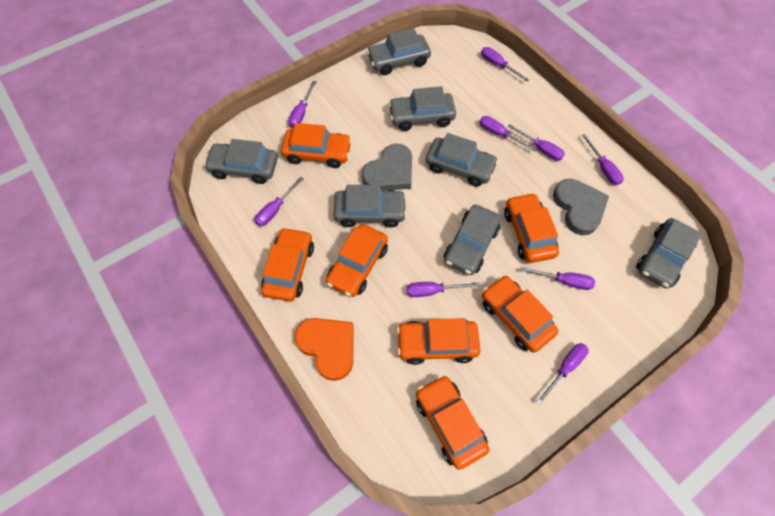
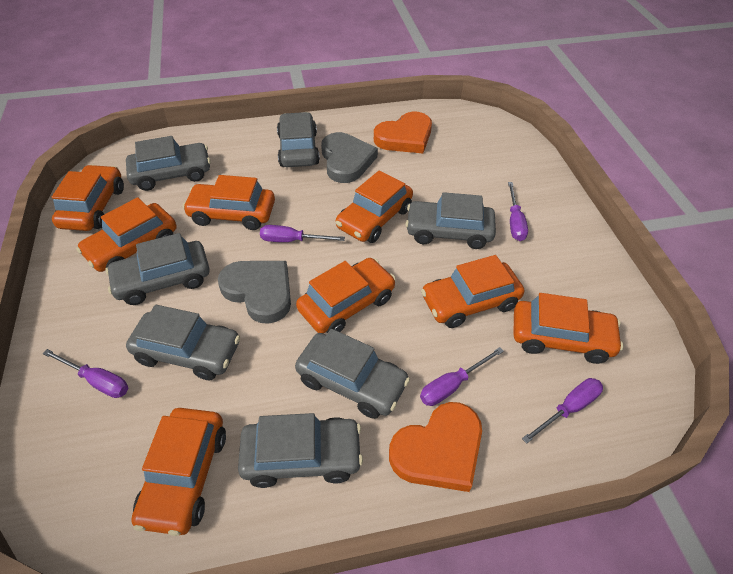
orange car: [261,227,314,301] [281,123,352,168] [326,224,388,297] [397,318,480,365] [416,375,490,470] [482,275,558,353] [504,193,559,263] = 7 -> [52,165,124,231] [76,197,177,272] [131,408,226,536] [182,175,275,230] [296,258,396,333] [336,170,413,243] [421,255,524,328] [513,293,623,364] = 8
orange heart: [295,318,354,381] = 1 -> [374,112,432,154] [389,402,482,492] = 2
purple screwdriver: [254,177,304,227] [288,81,317,128] [407,282,480,297] [479,116,536,151] [481,47,529,82] [508,124,565,161] [521,267,595,290] [536,343,588,404] [582,134,624,185] = 9 -> [43,349,128,398] [260,225,345,242] [420,347,504,406] [508,182,528,241] [522,378,603,444] = 5

